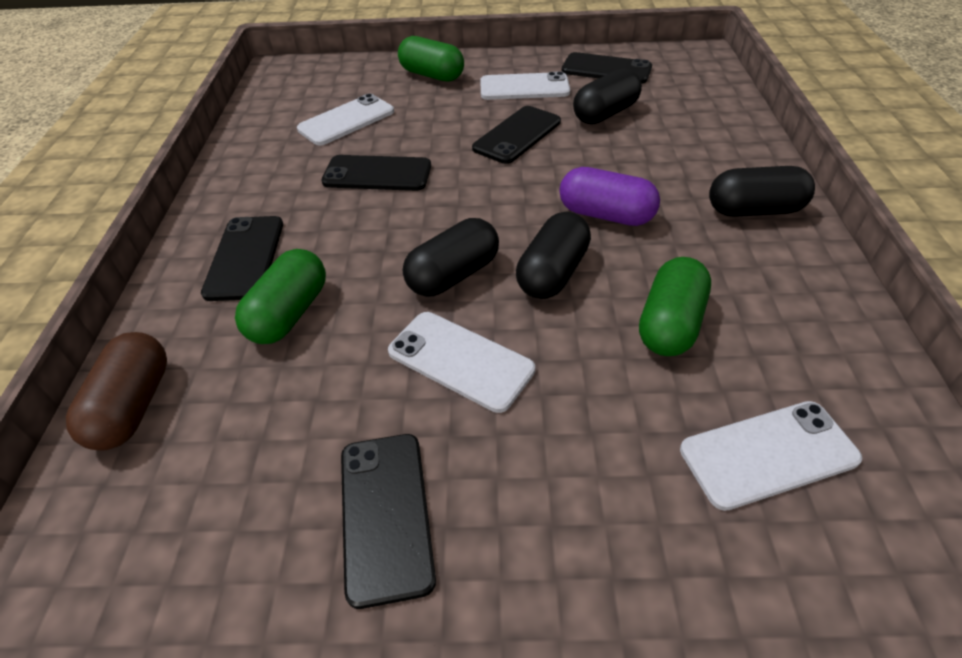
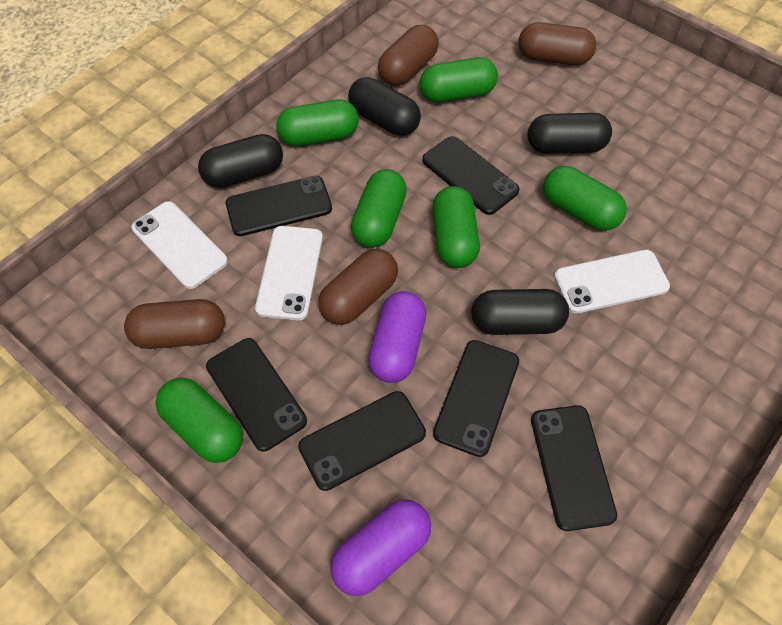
black phone: [201,216,283,301] [321,155,431,191] [341,434,436,609] [472,106,561,164] [561,52,652,84] = 5 -> [206,338,307,452] [226,176,332,236] [298,391,426,491] [422,136,520,215] [433,340,519,457] [531,405,617,531] = 6
brown capsule: [66,332,167,451] = 1 -> [124,299,225,349] [318,249,398,325] [378,25,439,86] [518,22,596,65] = 4
green capsule: [235,249,326,344] [398,36,464,82] [639,257,711,356] = 3 -> [155,378,243,463] [276,99,359,146] [351,169,407,248] [420,57,498,102] [432,186,480,268] [543,166,627,231] = 6
purple capsule: [559,167,660,226] = 1 -> [330,499,431,596] [368,291,426,383] = 2
white phone: [297,94,394,146] [388,312,535,413] [480,71,570,100] [680,401,862,511] = 4 -> [131,201,228,289] [255,226,323,320] [554,250,670,314] = 3

